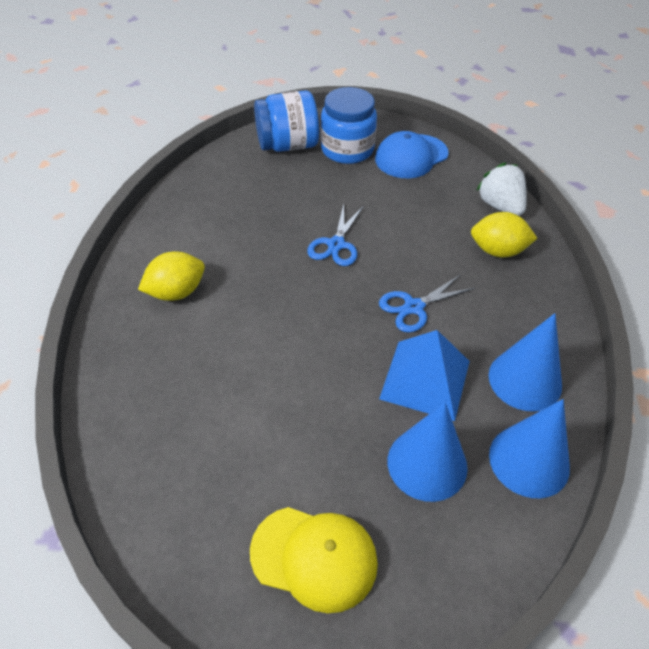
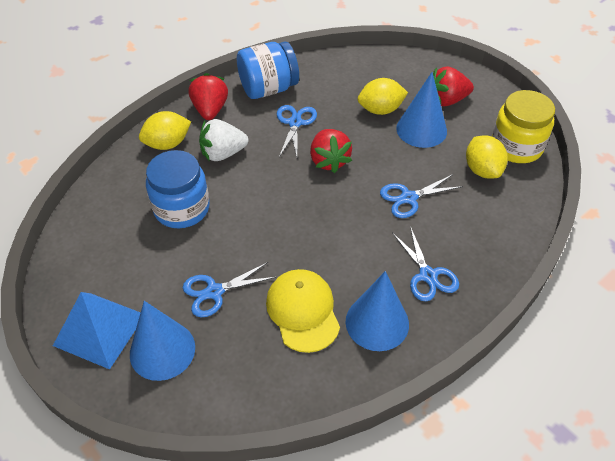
blue cap: [375,131,449,178] = 1 -> none = 0
blue scissors: [307,204,363,266] [379,274,475,333] = 2 -> [183,262,276,317] [277,105,317,157] [380,174,463,218] [392,226,459,301] = 4
red strawberry: none = 0 -> [189,73,228,120] [310,129,352,173] [433,66,474,106] = 3
yellow jar: none = 0 -> [492,90,555,163] = 1
yellow lemon: [138,252,205,301] [471,212,538,257] = 2 -> [139,111,191,150] [358,78,408,115] [466,135,508,179] = 3

